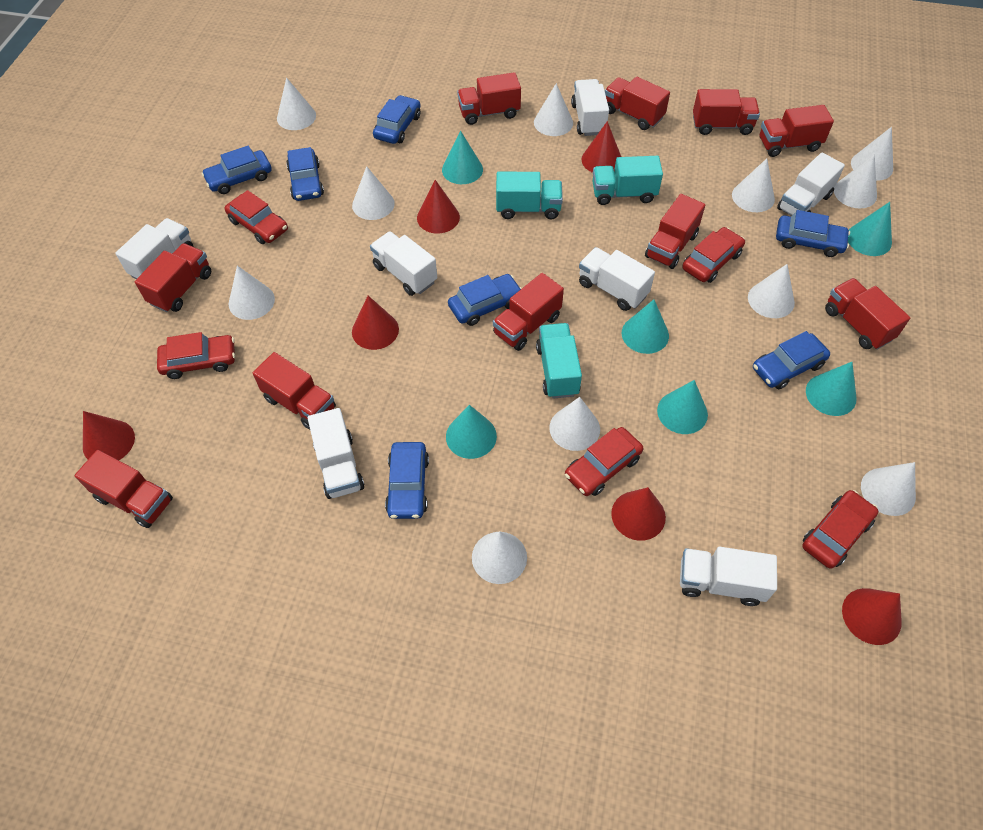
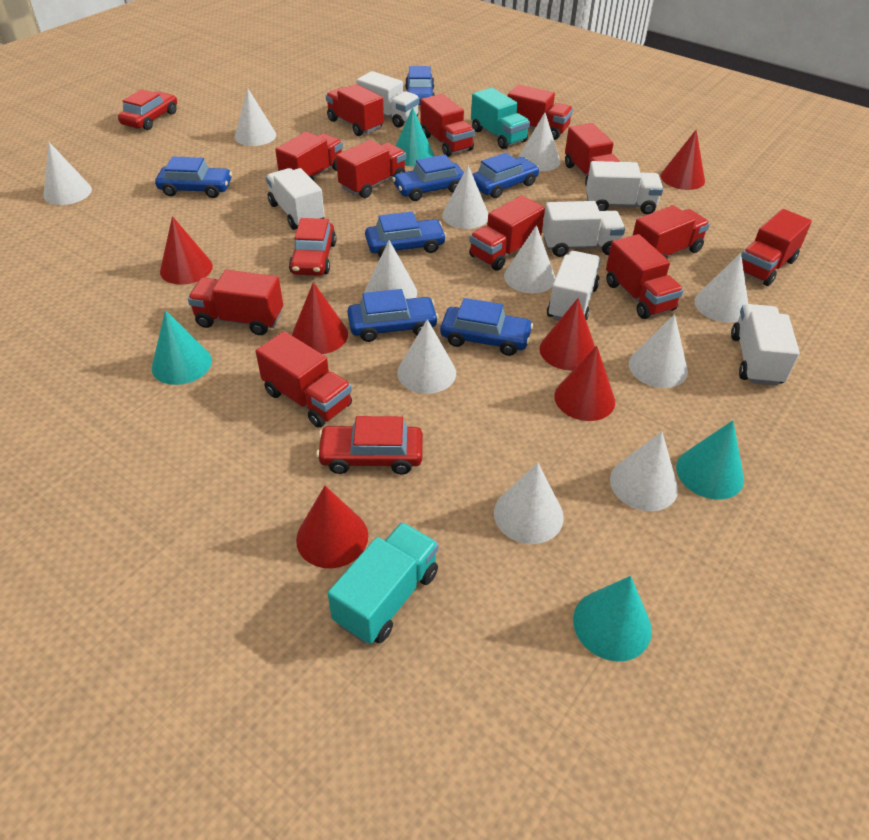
red car: [157,332,235,379] [225,190,288,244] [565,427,644,496] [682,227,745,283] [802,490,878,569] = 5 -> [118,89,177,130] [289,218,336,276] [316,416,423,475] = 3
red truck: [74,450,173,528] [135,243,211,312] [253,352,336,430] [457,72,521,125] [493,273,564,351] [605,76,670,130] [645,194,705,269] [693,89,760,135] [760,105,834,157] [825,278,910,350] = 10 -> [188,270,283,335] [256,331,352,428] [275,132,343,181] [326,84,384,136] [336,140,406,198] [420,94,475,157] [469,195,545,271] [508,84,573,140] [565,123,621,186] [606,234,683,319] [633,205,710,259] [741,209,812,286] = 12
turquoise cone: [442,131,483,184] [446,405,497,459] [622,299,669,354] [657,380,708,434] [806,362,857,416] [848,202,892,256] = 6 -> [152,310,212,385] [396,107,434,166] [573,576,652,662] [676,420,744,500] = 4
turquoise truck: [496,172,563,219] [536,323,582,399] [592,156,663,205] = 3 -> [327,522,439,644] [471,88,530,149] = 2
white truck: [115,218,193,279] [308,408,364,499] [370,232,437,296] [571,79,609,136] [579,247,655,311] [680,547,777,606] [777,153,845,216] = 7 -> [266,168,325,230] [356,71,420,128] [543,201,625,257] [547,251,601,321] [586,161,663,214] [731,304,800,386] = 6

